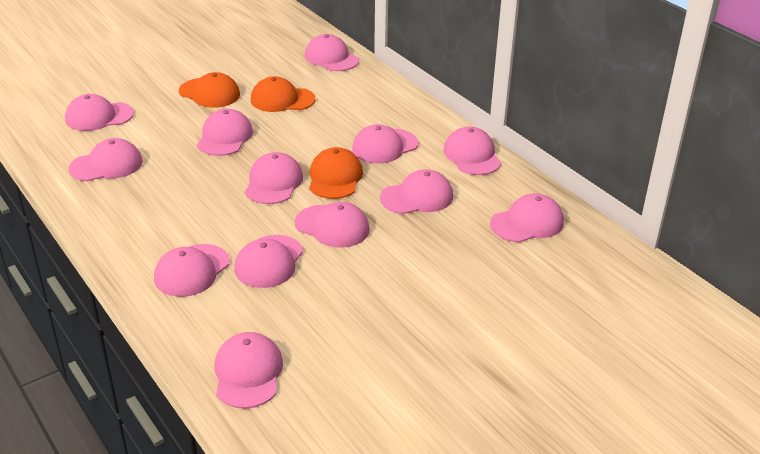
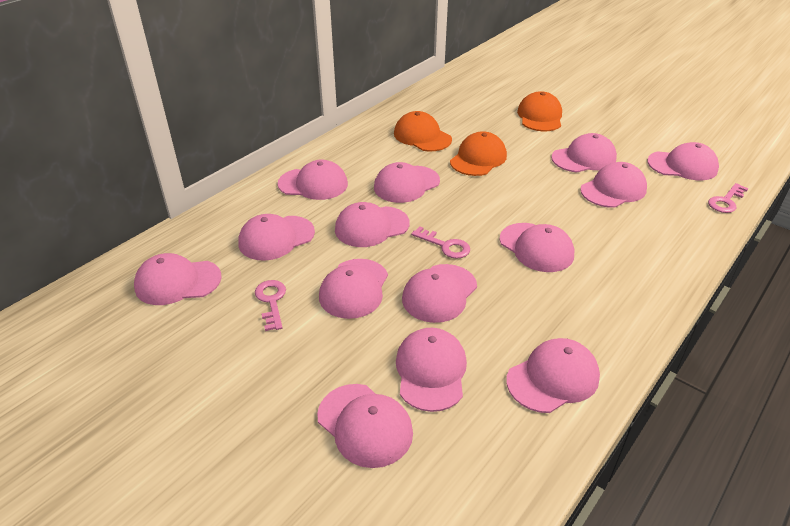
pink cap: [65,94,134,131] [69,138,143,181] [154,244,230,297] [197,109,253,156] [214,332,283,409] [234,235,303,288] [245,152,303,204] [295,202,370,248] [305,34,359,71] [352,124,418,164] [380,169,453,214] [443,126,501,175] [490,194,564,243] = 13 -> [134,253,222,305] [238,214,315,261] [278,160,348,200] [317,384,413,468] [319,259,388,319] [335,202,410,247] [374,162,440,203] [396,328,467,412] [402,264,477,323] [499,223,574,272] [507,338,600,413] [551,133,617,173] [580,162,647,208] [647,142,719,180] = 14
pink key: none = 0 -> [255,280,286,331] [411,226,470,259] [708,183,748,213] = 3

